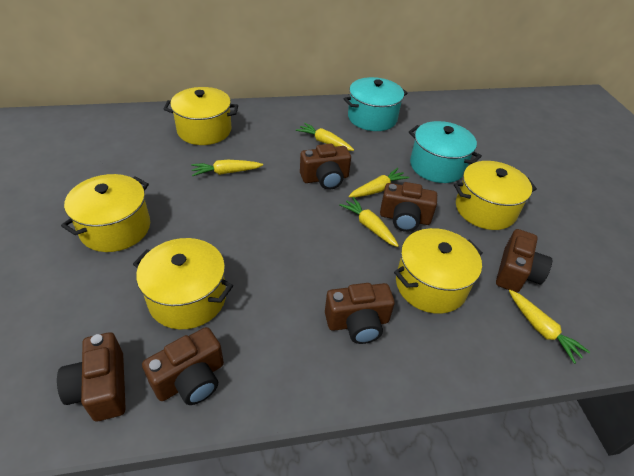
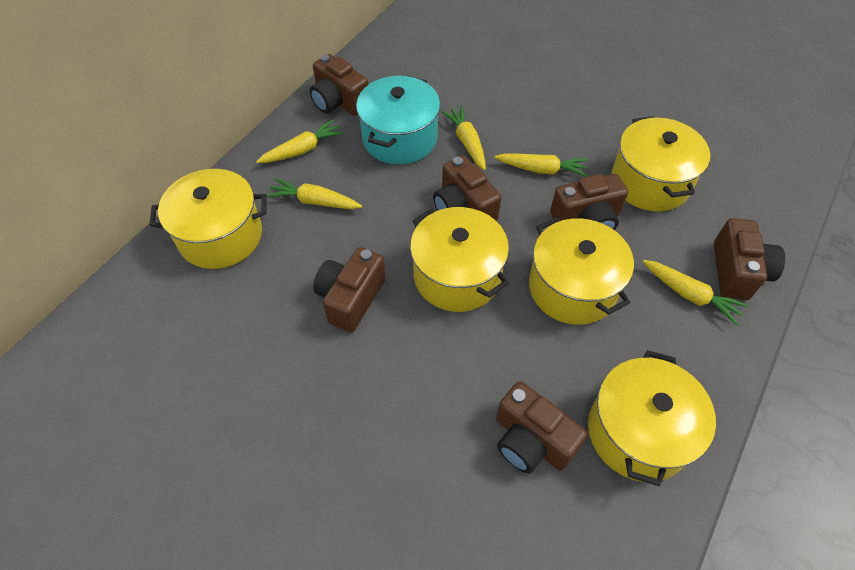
turquoise pot: [344,77,408,131] [409,121,482,183] = 2 -> [356,76,440,165] = 1

